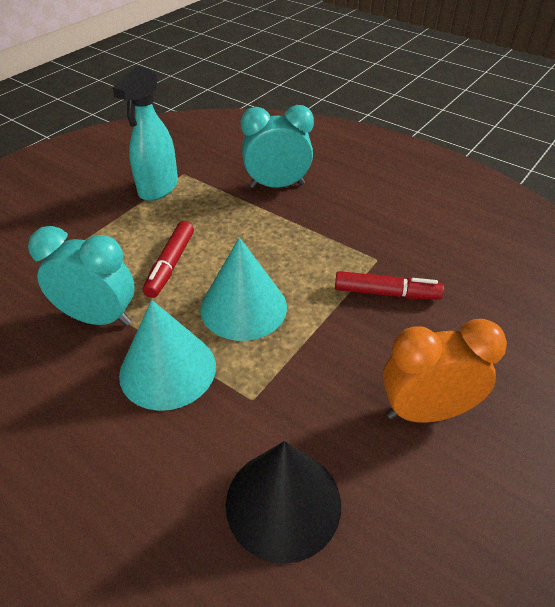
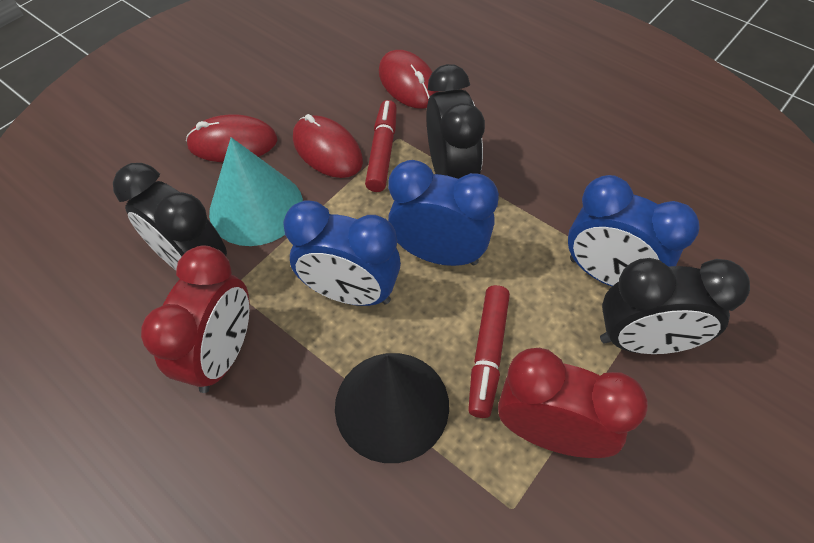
black clock: none = 0 -> [113,163,227,270] [426,64,485,179] [600,258,750,354] = 3
blue clock: none = 0 -> [283,200,401,306] [388,160,499,266] [568,175,700,287] = 3
orange clock: [382,319,507,423] = 1 -> none = 0
red clock: none = 0 -> [141,246,249,393] [498,348,648,458] = 2
red mouse: none = 0 -> [186,114,278,162] [293,114,363,178] [379,50,439,109] = 3
turquoise clock: [28,226,135,326] [241,105,314,188] = 2 -> none = 0
turquoise cone: [119,300,216,411] [200,237,287,341] = 2 -> [209,137,303,246] = 1
turquoise spray bottle: [112,66,178,201] = 1 -> none = 0

